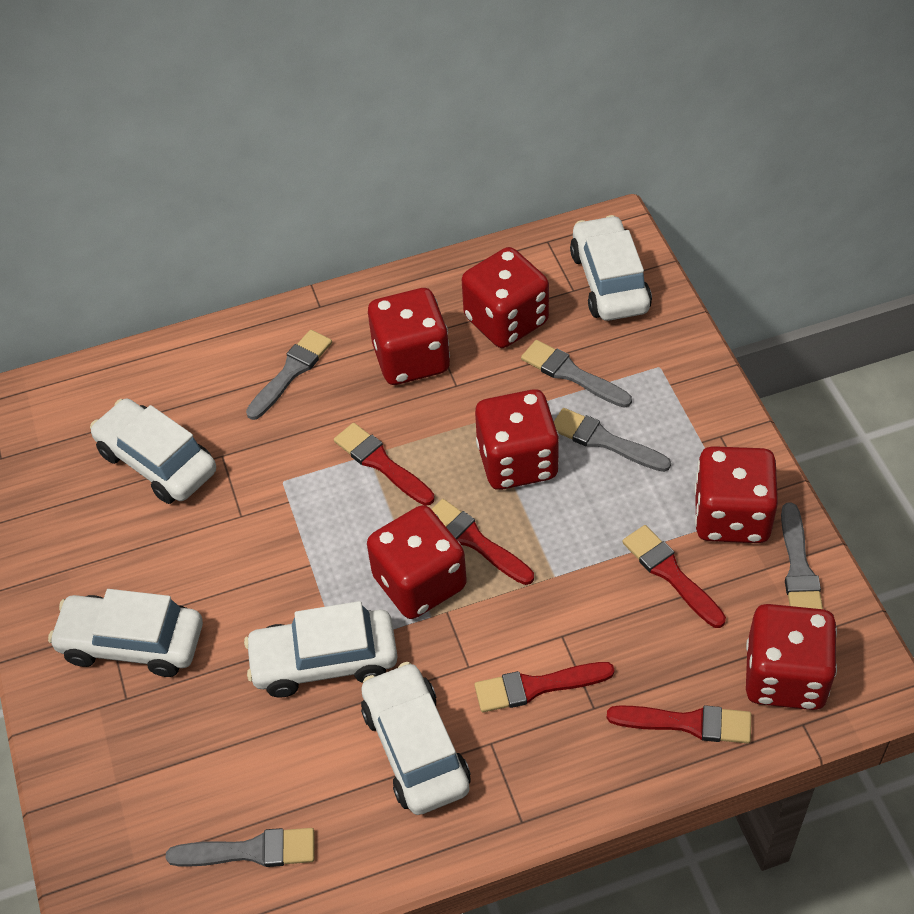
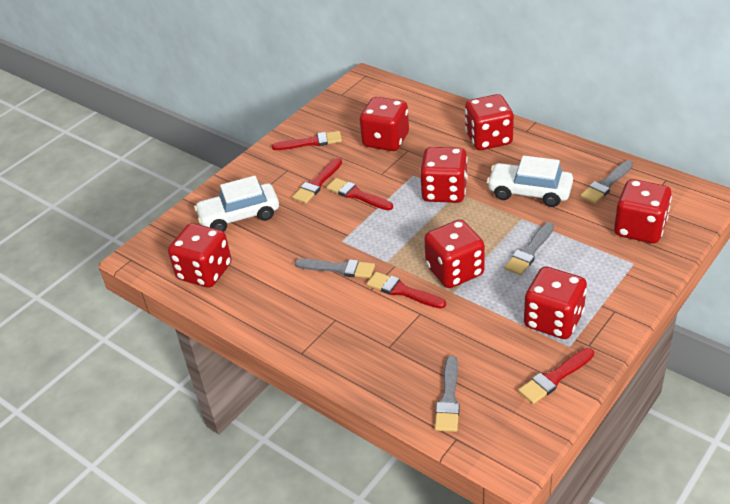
grey brush: [166,828,315,867] [246,330,332,420] [521,340,632,408] [554,408,671,472] [781,502,823,609] = 5 -> [294,258,375,278] [435,356,460,432] [505,222,554,275] [580,160,633,204] = 4
red dice: [367,505,467,619] [368,288,450,385] [462,247,549,348] [475,389,559,490] [694,446,778,543] [746,604,837,710] = 6 -> [168,223,231,288] [360,97,409,151] [420,147,468,203] [424,219,485,288] [465,94,514,150] [524,267,587,339] [614,179,672,243] = 7
white car: [48,589,203,677] [90,399,216,504] [244,601,398,698] [361,662,470,815] [570,215,652,321] = 5 -> [194,176,279,232] [487,155,573,207] = 2

